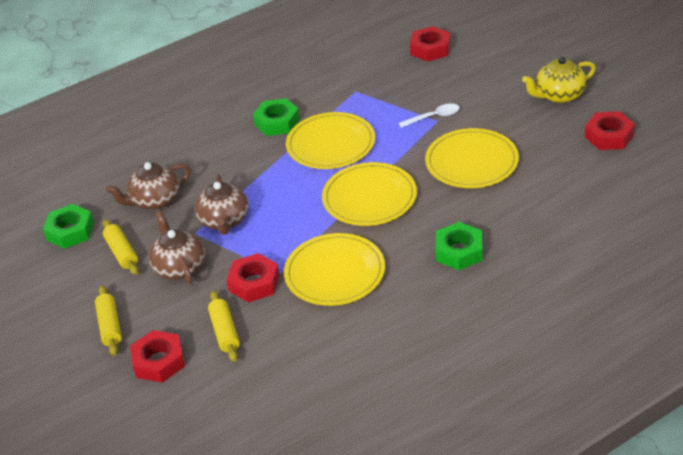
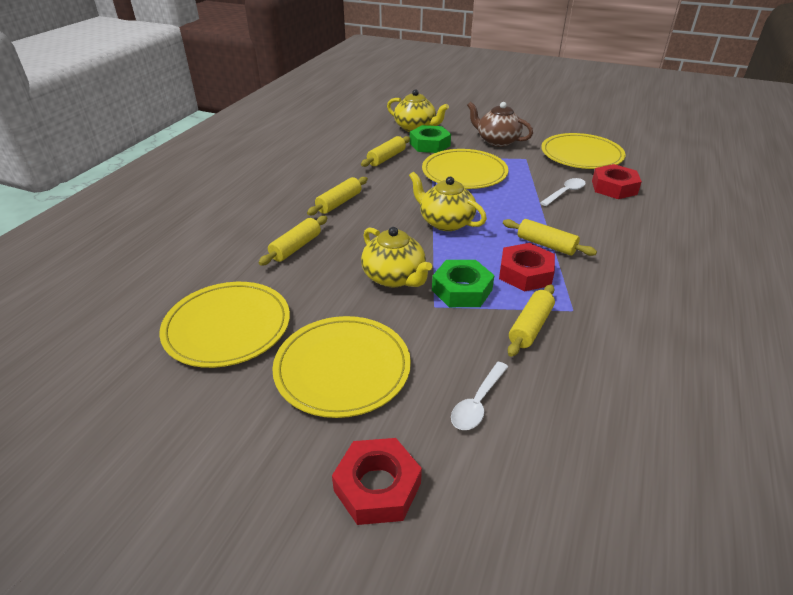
brown teapot: [106,162,191,210] [149,211,205,284] [195,174,249,235] = 3 -> [467,102,533,147] = 1
green nut: [43,204,94,249] [253,98,300,136] [435,222,483,270] = 3 -> [410,125,451,153] [432,260,494,307] = 2
red nut: [130,330,185,383] [227,253,280,302] [410,26,450,62] [585,111,635,150] = 4 -> [332,438,422,525] [499,243,555,292] [592,164,642,199] = 3
white spoon: [399,103,460,128] = 1 -> [451,362,508,430] [540,178,586,206] = 2
yellow rolling pin: [95,286,122,356] [103,219,139,275] [208,291,240,362] = 3 -> [258,216,327,266] [307,177,368,215] [361,136,410,167] [503,219,597,256] [508,284,555,357] = 5
yellow teapot: [522,57,596,103] = 1 -> [361,227,432,287] [387,89,449,132] [409,172,487,231] = 3

